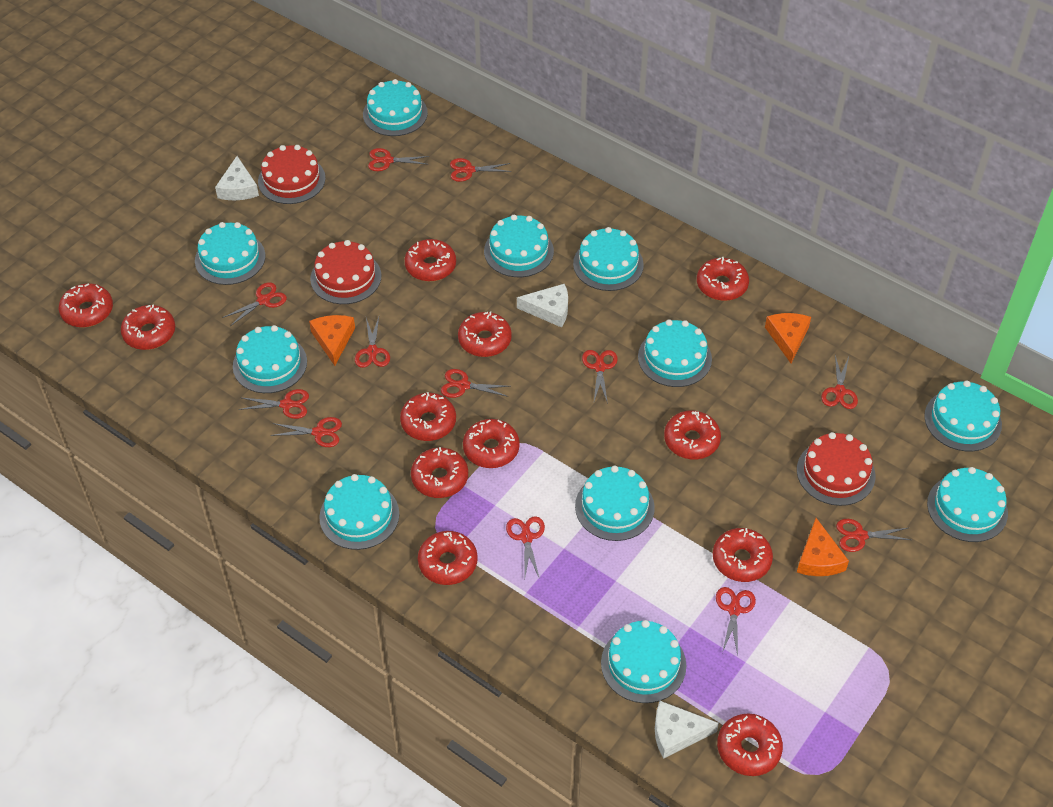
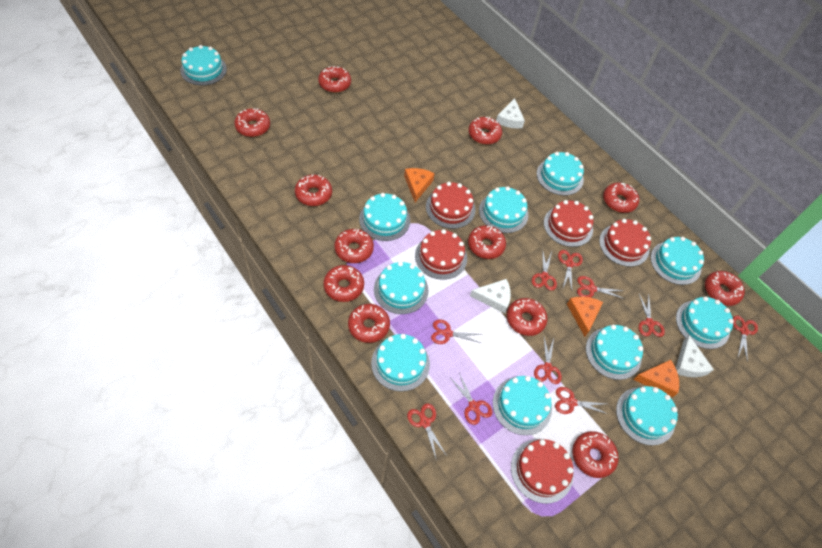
red cake: [258,145,326,204] [310,240,381,304] [797,432,875,506] = 3 -> [415,229,467,280] [426,182,475,229] [511,439,574,504] [544,200,594,247] [599,219,651,267] = 5
red scissors: [222,282,287,326] [239,389,309,419] [270,417,342,447] [355,317,390,368] [368,148,429,171] [441,369,510,398] [450,158,511,182] [506,516,545,579] [582,350,618,404] [716,587,756,655] [821,355,858,409] [836,519,911,552] = 12 -> [407,403,447,458] [431,319,482,344] [451,373,492,425] [532,249,557,291] [534,337,562,384] [555,387,608,414] [558,250,583,290] [577,276,625,299] [639,293,665,337] [733,316,758,362] = 10

